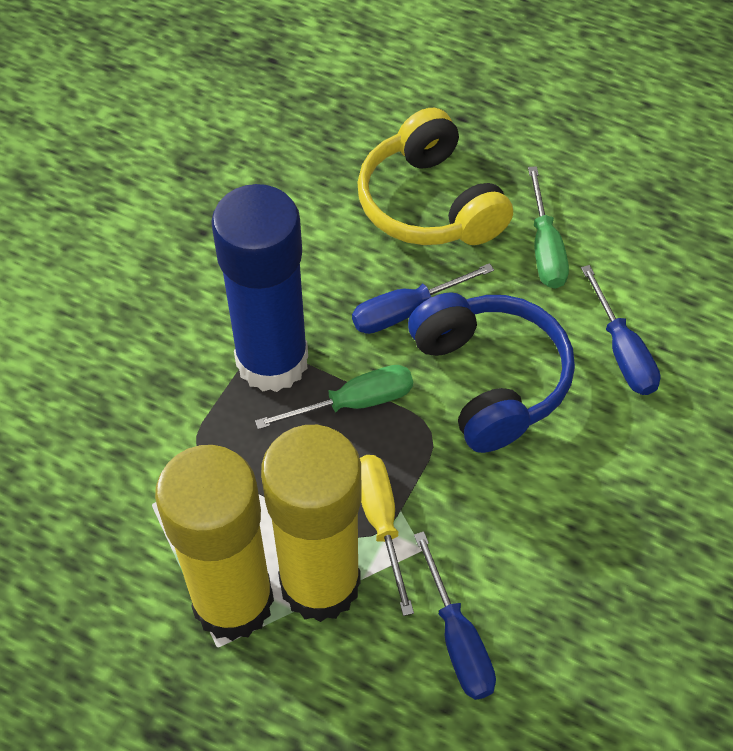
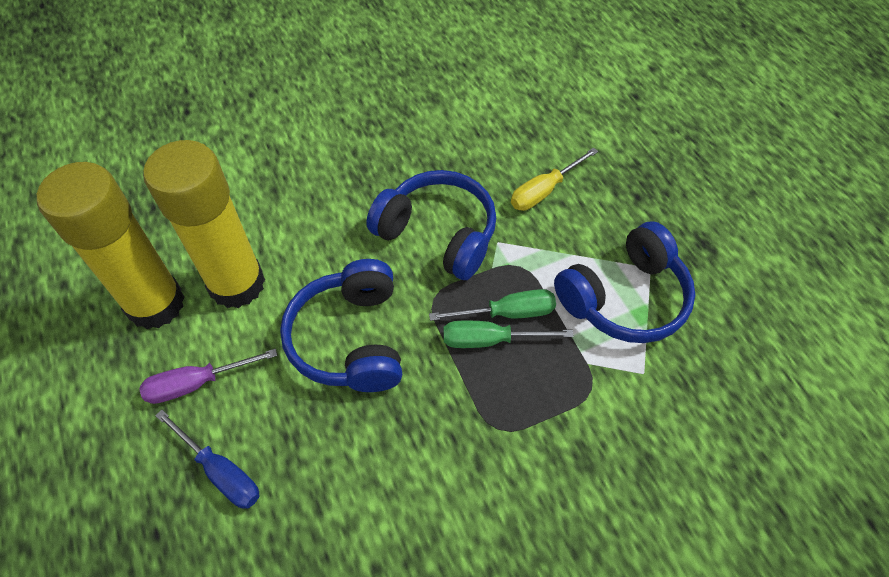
blue glue stick: [211,184,308,392] = 1 -> none = 0
blue headphones: [408,292,575,453] = 1 -> [280,259,402,392] [366,170,496,280] [554,221,695,343] = 3
blue screwdriver: [352,263,494,334] [414,531,496,700] [581,265,661,395] = 3 -> [155,410,260,509] = 1
purple screwdriver: none = 0 -> [140,349,277,404] = 1
yellow headphones: [357,108,513,245] = 1 -> none = 0

